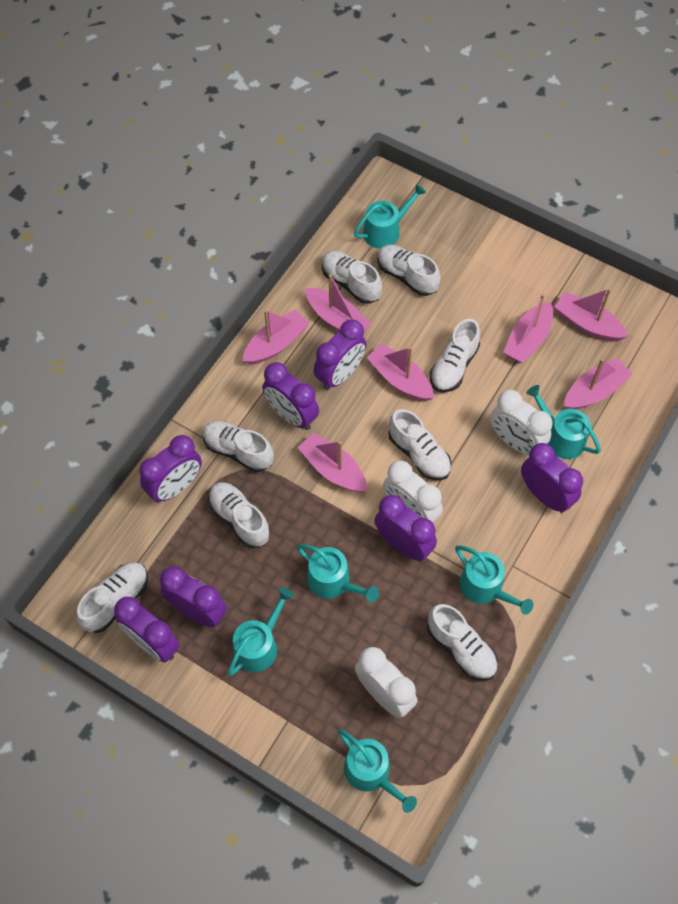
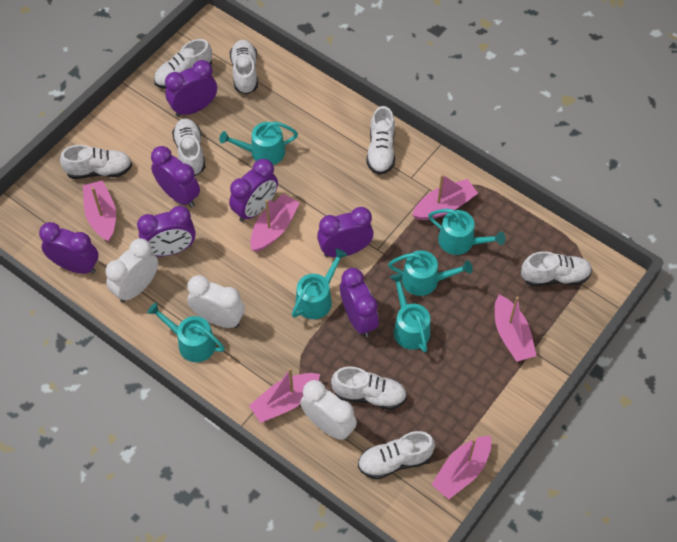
pink boat: [243,310,310,365] [298,432,367,492] [305,274,371,331] [366,344,434,401] [503,294,553,363] [554,288,628,341] [564,358,633,409] = 7 -> [83,180,116,242] [249,368,320,423] [250,194,300,252] [412,174,478,220] [431,436,492,499] [495,295,537,362] = 6

